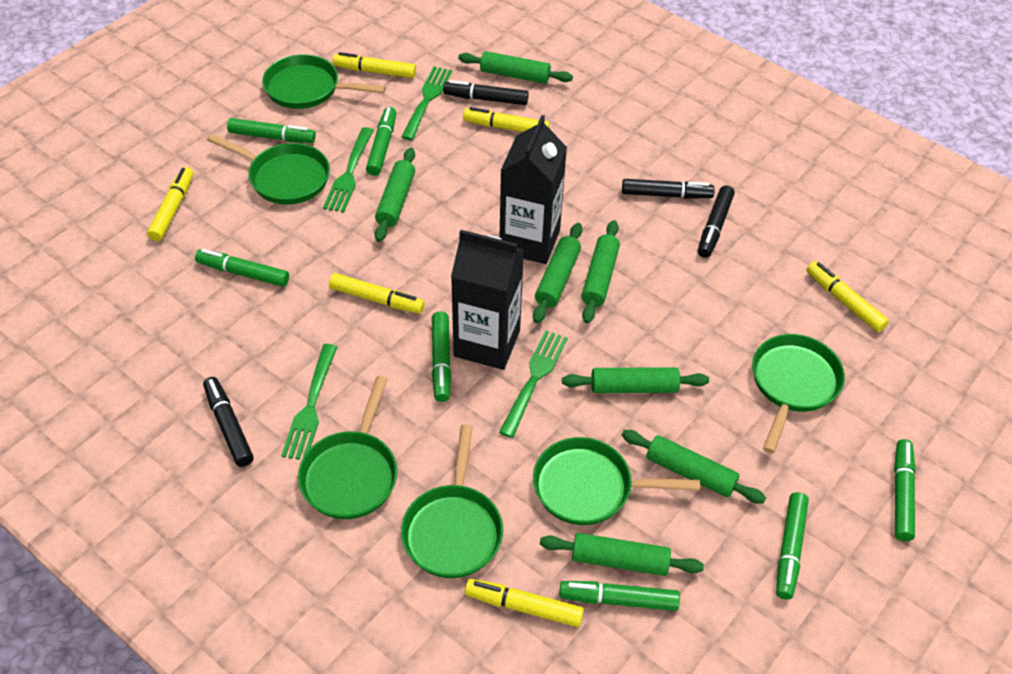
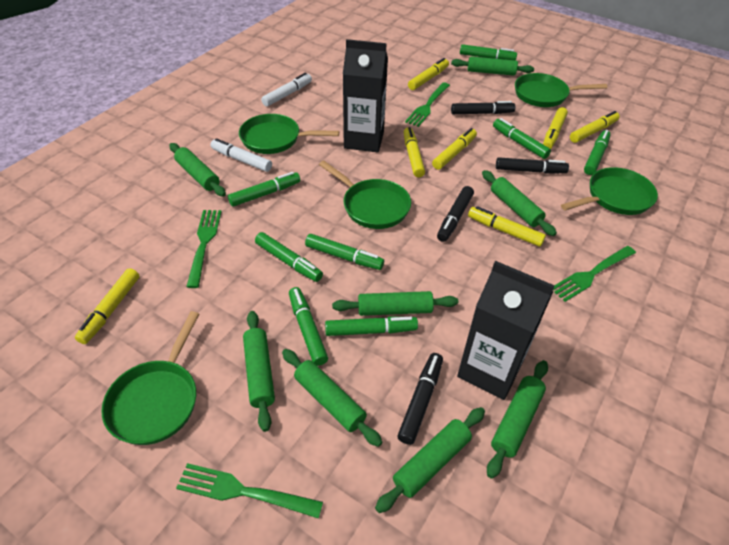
green marker: [195,249,289,287] [227,118,316,143] [366,107,396,176] [432,311,451,402] [559,581,680,611] [776,492,809,600] [894,439,916,541] = 7 -> [228,172,300,207] [255,232,323,282] [289,287,328,366] [305,234,384,270] [325,316,418,336] [460,44,517,60] [493,118,551,159] [584,130,611,175] = 8
green pan: [207,134,330,205] [262,54,386,109] [298,376,397,519] [401,425,503,578] [533,437,700,525] [752,334,845,453] = 6 -> [101,311,199,445] [239,114,339,154] [319,161,411,229] [515,73,608,107] [561,167,658,215] = 5
green rolling pin: [375,148,415,242] [458,51,573,84] [533,223,583,323] [540,533,704,576] [562,367,709,393] [581,220,620,324] [622,430,766,504] = 7 -> [169,143,226,197] [243,311,275,432] [282,349,382,447] [332,291,458,316] [375,407,485,513] [451,56,534,76] [482,170,557,236] [487,360,548,479] = 8
white marker: none = 0 -> [210,138,272,172] [261,73,312,107] = 2
yellow marker: [147,167,193,241] [329,273,425,314] [333,52,416,78] [463,107,550,132] [465,579,584,627] [806,261,889,332] = 6 -> [75,268,140,344] [404,127,425,177] [408,58,449,90] [432,128,477,170] [468,206,546,247] [543,107,568,149] [570,111,620,143] = 7

